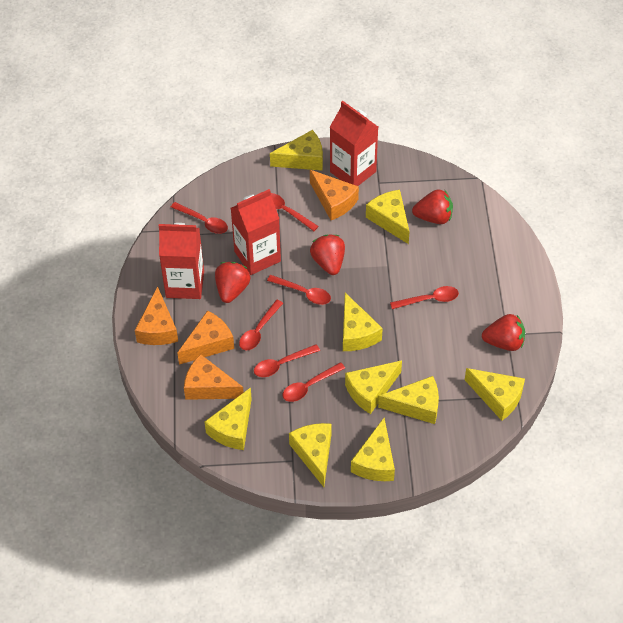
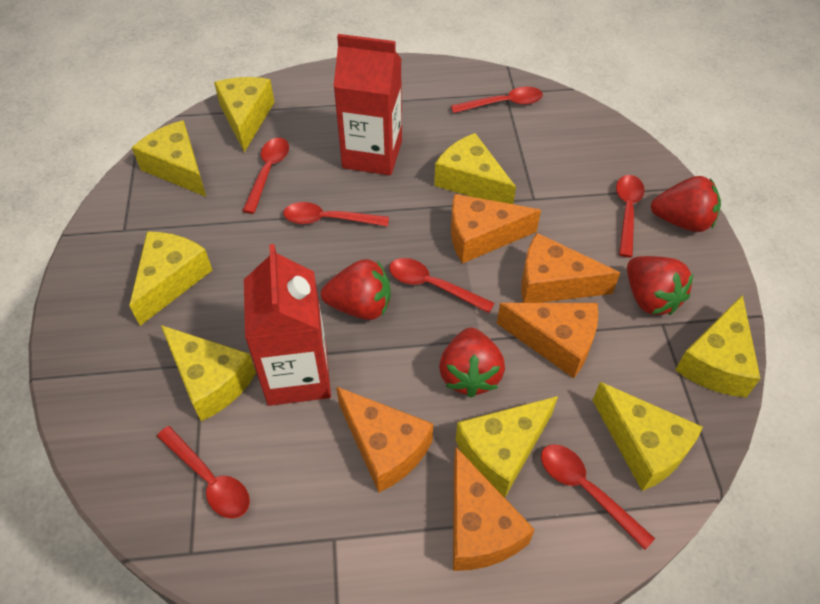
orange cheese: [135,286,178,345] [177,310,234,365] [184,354,244,400] [310,170,359,220] = 4 -> [336,386,433,493] [451,194,541,264] [453,447,535,571] [497,303,598,378] [521,233,620,303] = 5
red carton: [159,223,204,299] [231,189,281,275] [330,101,378,186] = 3 -> [244,244,331,406] [333,34,402,175] = 2
yellow cheese: [205,388,252,450] [270,130,323,171] [289,423,331,487] [343,293,383,351] [345,360,402,414] [351,418,395,481] [366,190,410,244] [378,376,439,424] [465,368,525,421] = 9 -> [129,231,212,326] [132,120,206,197] [161,325,256,421] [214,77,274,152] [434,133,516,204] [455,396,558,497] [592,382,703,491] [675,295,761,398] = 8

